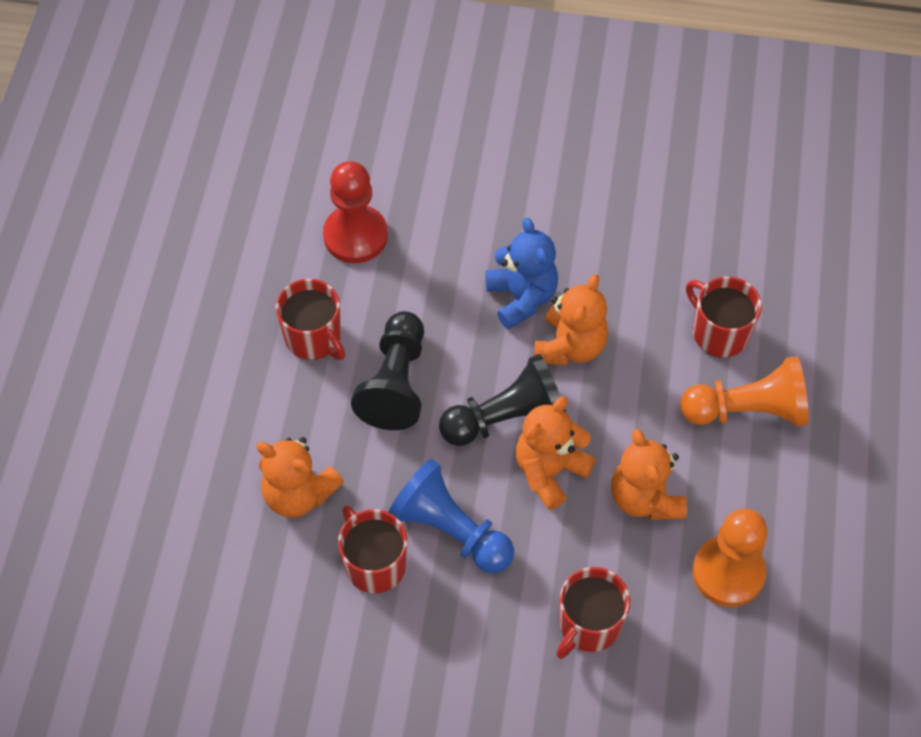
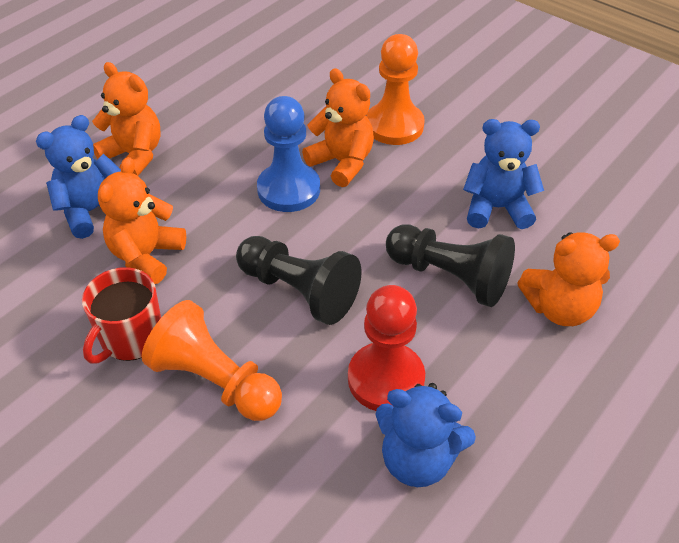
blue teddy bear: [485,218,558,330] = 1 -> [36,115,121,239] [375,383,476,487] [463,119,544,229] = 3
red mug: [276,279,345,360] [338,506,407,593] [556,567,630,659] [686,276,762,358] = 4 -> [82,267,161,364] = 1

